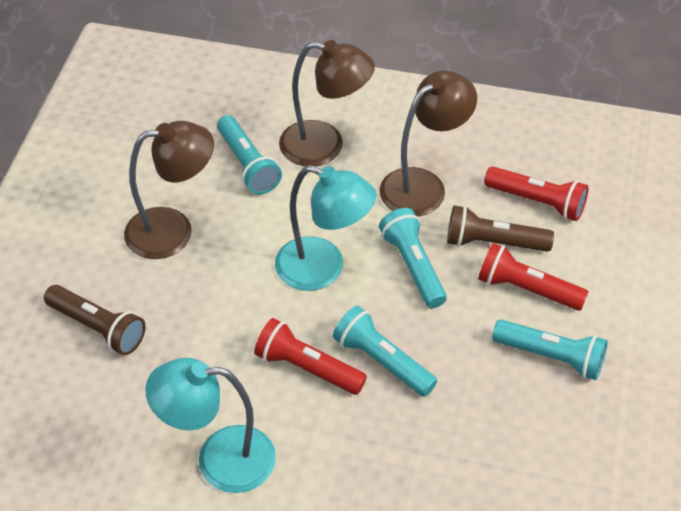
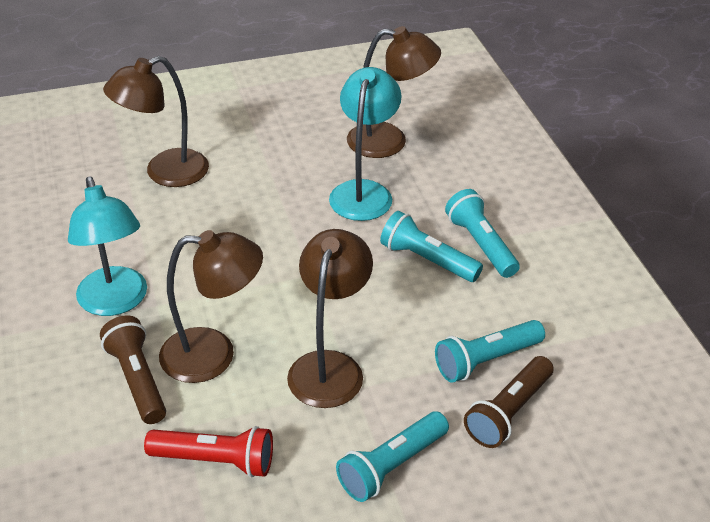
brown lamp: [124,121,214,259] [279,40,375,166] [380,70,477,217] = 3 -> [103,56,209,187] [159,230,263,383] [287,229,373,408] [347,26,441,158] = 4
red flashlight: [254,318,367,395] [478,243,588,311] [484,167,589,221] = 3 -> [144,426,273,478] = 1

